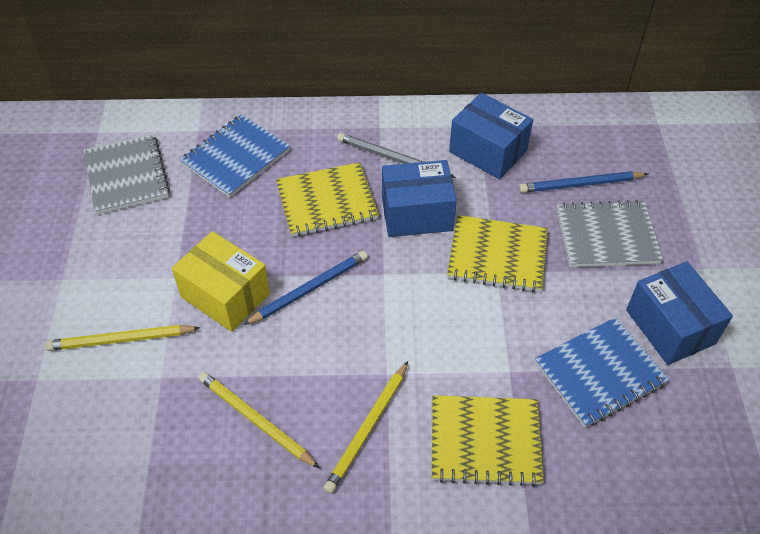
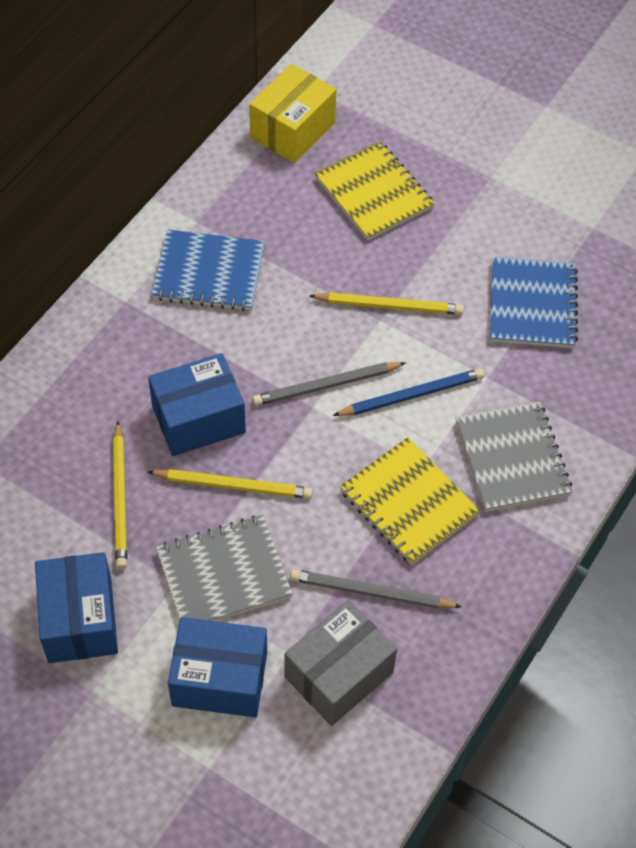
blue pencil: [244,251,368,325] [519,171,648,193] = 2 -> [333,368,484,416] = 1
grey box: none = 0 -> [285,600,397,726] = 1
grey pencil: [337,133,456,178] = 1 -> [252,362,406,406] [290,569,462,608] = 2
yellow notebook: [276,162,379,237] [432,395,544,487] [447,215,548,292] = 3 -> [314,141,435,241] [340,437,481,565] = 2

